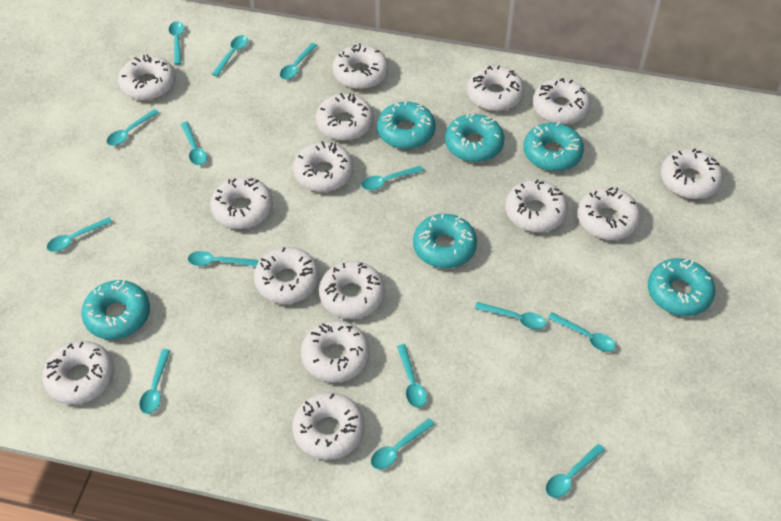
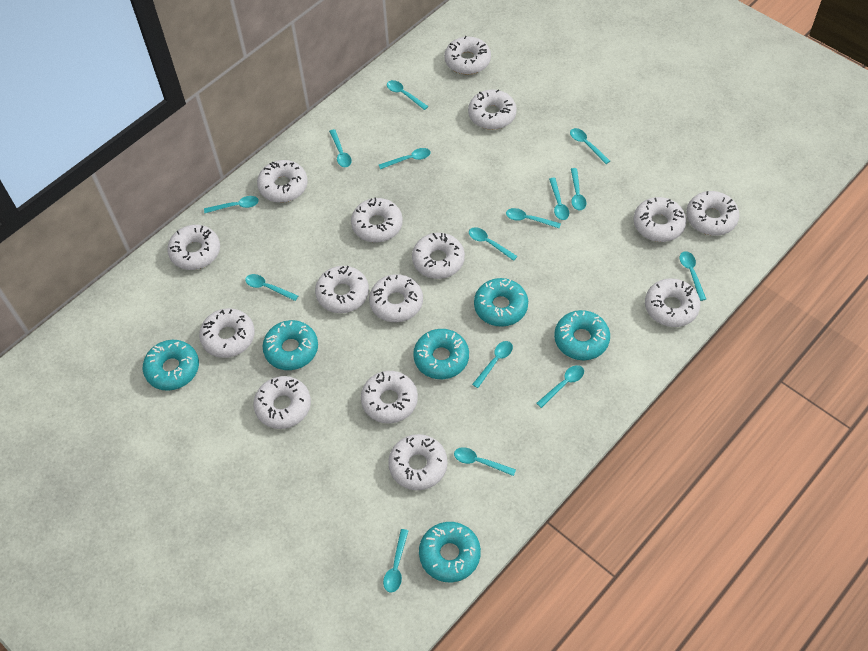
turquoise spoon: [47,217,112,252] [107,109,159,146] [139,349,171,414] [169,21,184,65] [181,122,207,165] [188,251,258,266] [212,35,248,77] [280,43,317,80] [361,166,424,190] [371,418,435,469] [397,344,427,408] [475,302,546,330] [546,444,605,498] [548,312,616,352] = 14 -> [204,196,259,213] [245,274,298,301] [329,129,352,167] [379,148,431,169] [383,529,408,592] [387,80,428,110] [454,447,516,476] [469,227,517,261] [472,341,513,388] [506,208,561,229] [536,365,584,408] [549,178,569,220] [570,128,610,164] [571,168,586,210] [680,251,706,301] = 15

